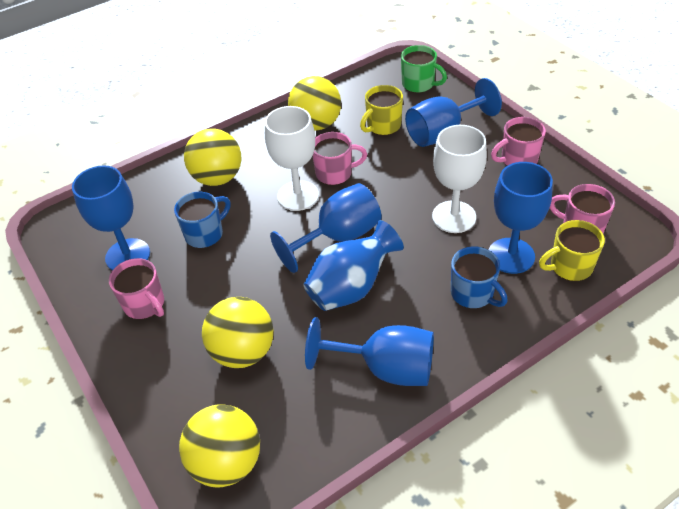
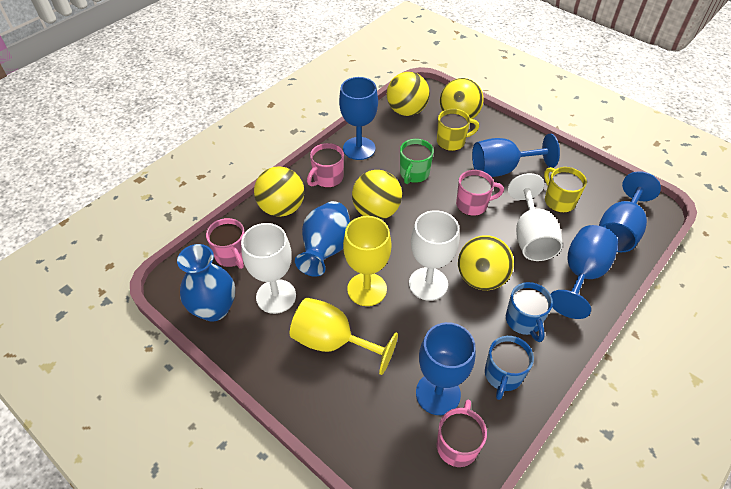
blue vase: [303,220,404,311] = 1 -> [177,244,235,321] [295,201,350,277] = 2
white goblet: [265,106,319,211] [432,125,487,233] = 2 -> [241,223,296,314] [409,210,459,301] [508,173,563,261] = 3
yellow ball: [179,404,260,487] [184,128,241,186] [202,297,273,368] [288,76,341,131] = 4 -> [254,166,304,217] [352,170,402,220] [387,72,430,116] [440,78,484,119] [458,235,514,290] = 5
yellow goblet: none = 0 -> [290,298,398,375] [343,216,392,306] = 2

